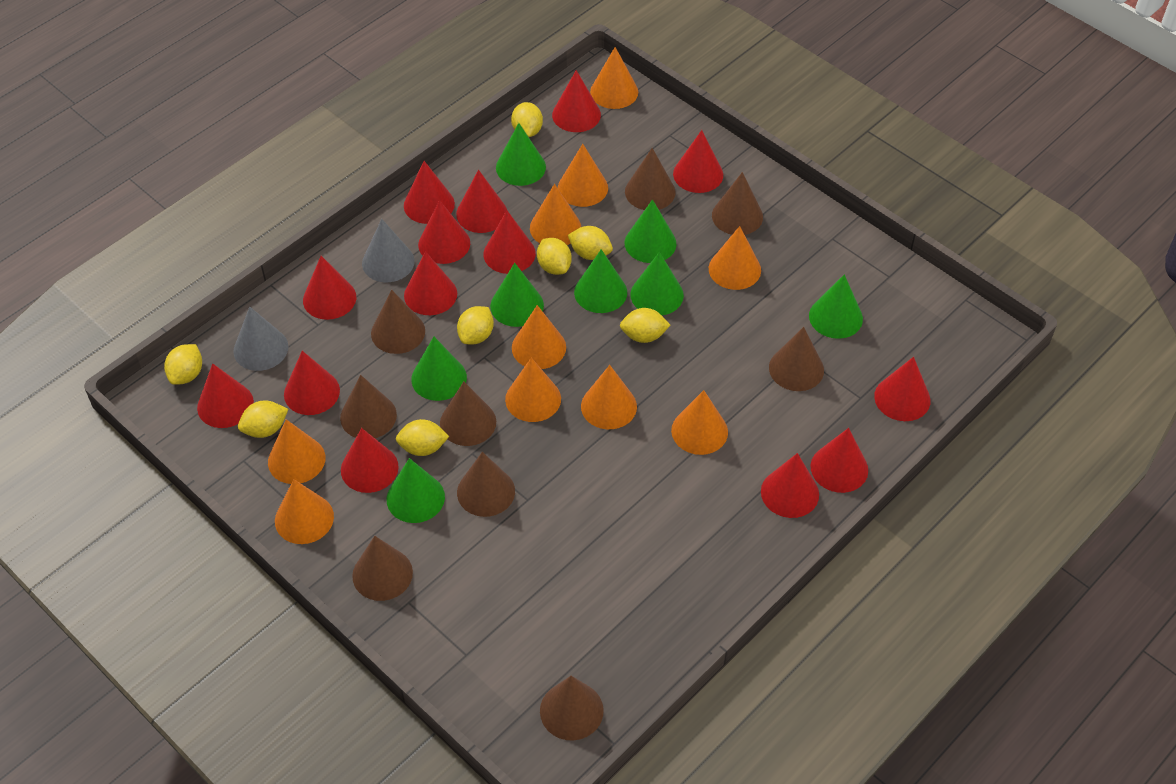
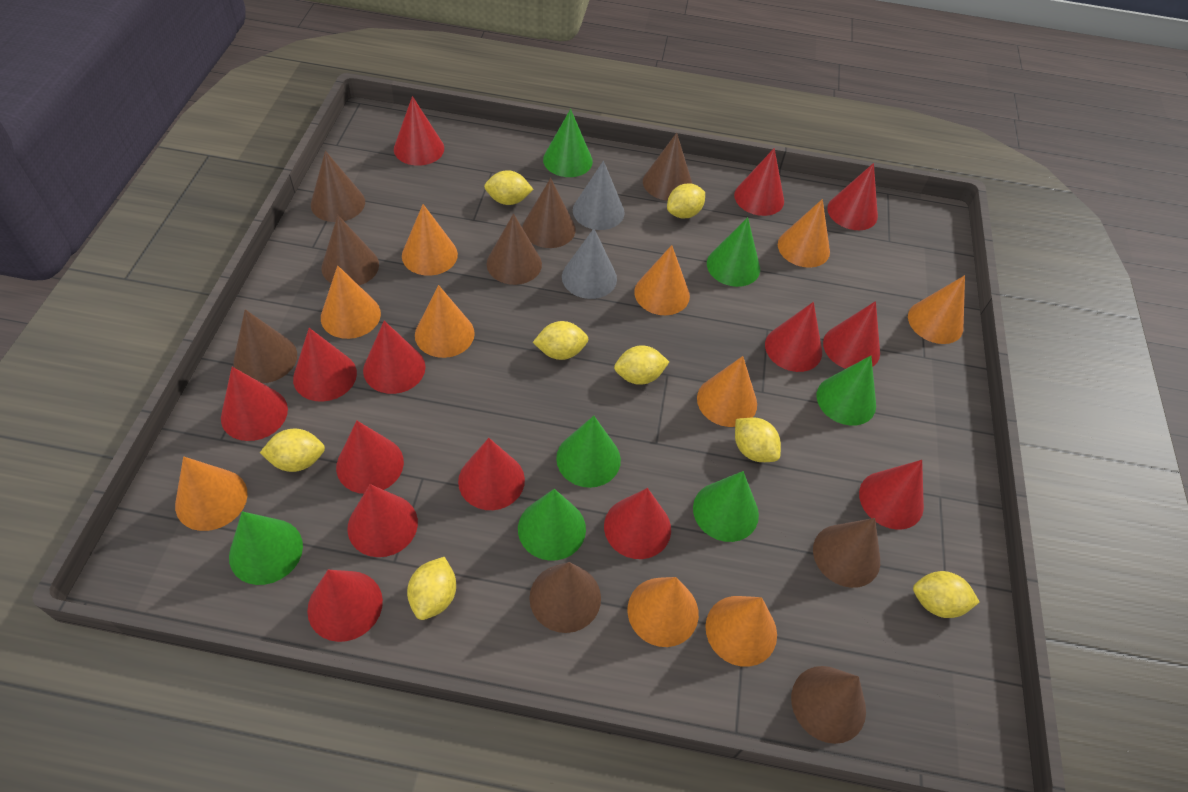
green cone: [387,458,445,523] [411,336,467,401] [490,263,544,327] [496,123,546,186] [574,249,627,313] [625,199,677,263] [630,252,684,315] [809,274,863,339] = 8 -> [229,511,303,585] [518,489,586,561] [543,109,593,177] [556,416,621,488] [693,471,759,542] [707,217,760,287] [817,356,876,426] = 7

